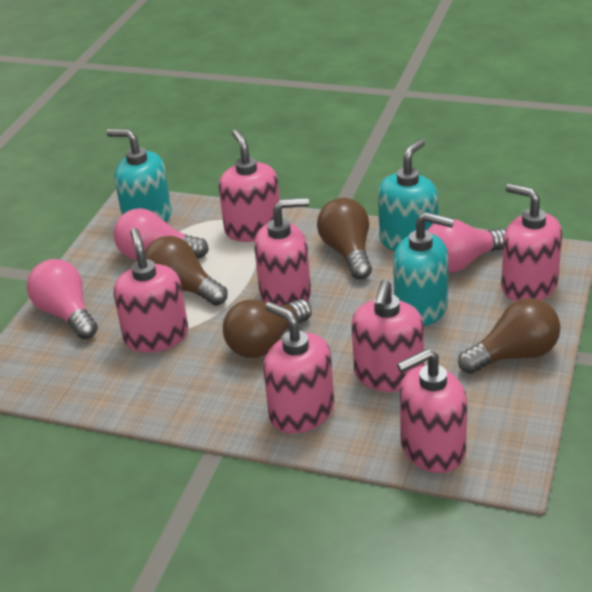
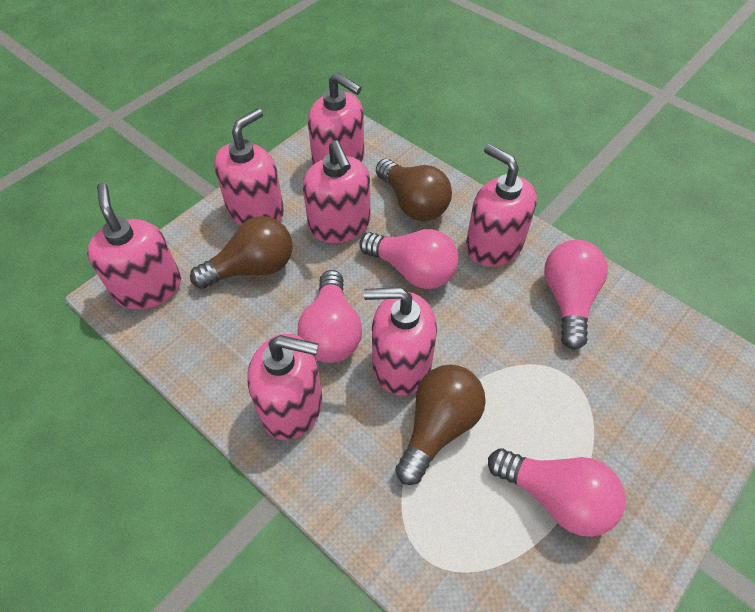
brown light bulb: [145,236,228,306] [223,299,312,358] [317,198,372,279] [458,298,560,374] = 4 -> [190,216,293,289] [376,159,452,221] [395,365,486,485] = 3
pink light bulb: [27,259,98,339] [113,208,209,260] [427,219,506,273] = 3 -> [298,270,362,363] [359,229,458,289] [488,448,626,537] [544,240,608,350] = 4
turquoise soap dispenser: [107,129,172,222] [378,139,438,252] [393,212,454,326] = 3 -> none = 0

